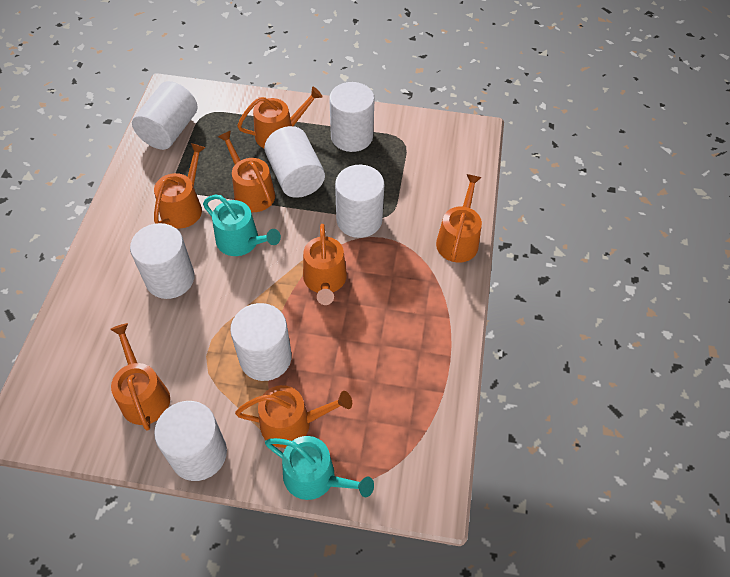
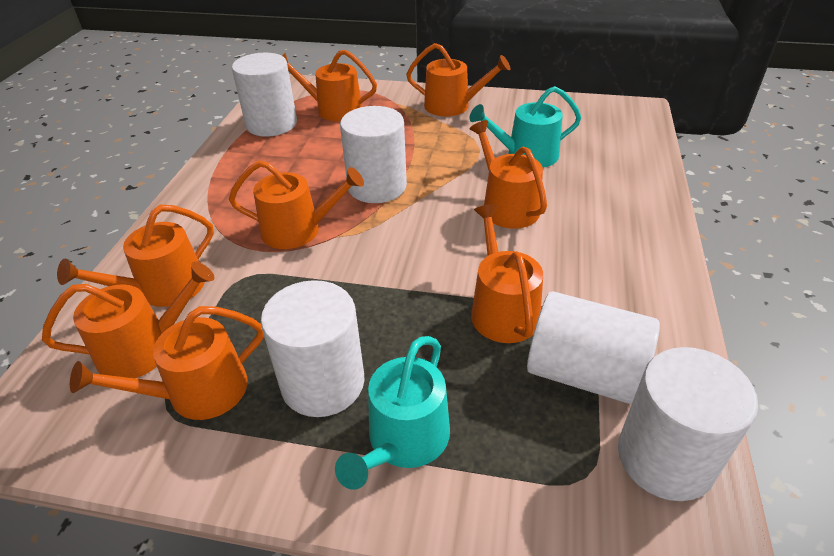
orange watering can: [110,323,170,431] [154,143,206,229] [218,131,275,212] [235,385,352,448] [237,87,322,148] [303,224,347,305] [436,174,482,263] = 7 -> [42,261,215,378] [57,205,214,307] [70,306,264,420] [229,161,364,249] [282,50,377,121] [406,43,510,116] [469,120,547,229] [471,204,543,343] = 8
white cylinder: [130,223,195,299] [132,81,197,150] [154,401,227,481] [230,303,292,381] [264,126,325,198] [329,82,375,152] [335,165,384,238] = 7 -> [232,53,297,137] [261,280,364,417] [340,106,407,203] [527,291,660,405] [618,347,758,501] = 5

